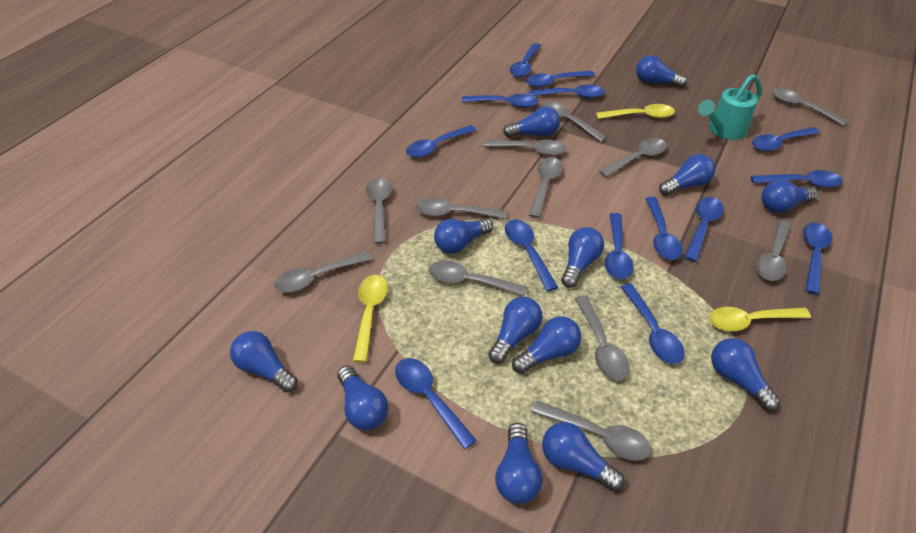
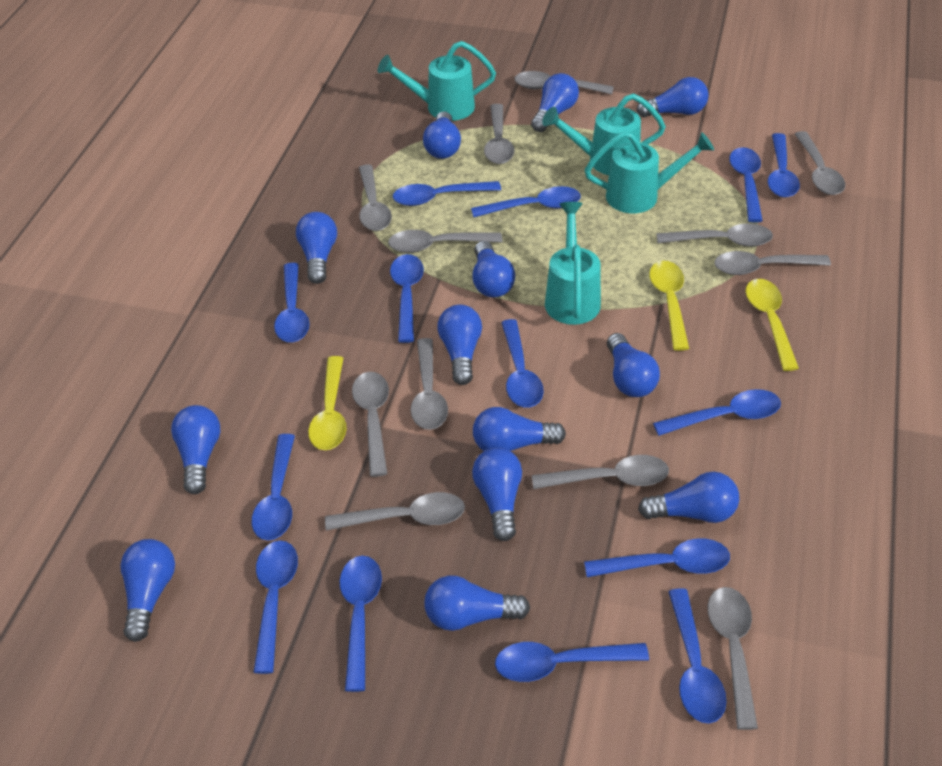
turquoise watering can: [698,74,762,140] = 1 -> [378,41,496,121] [542,93,666,175] [545,202,601,325] [585,132,714,213] = 4

